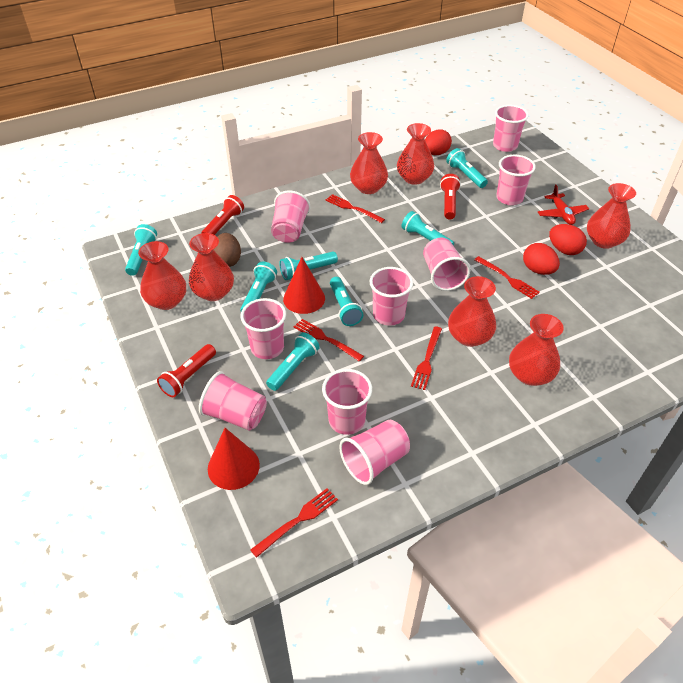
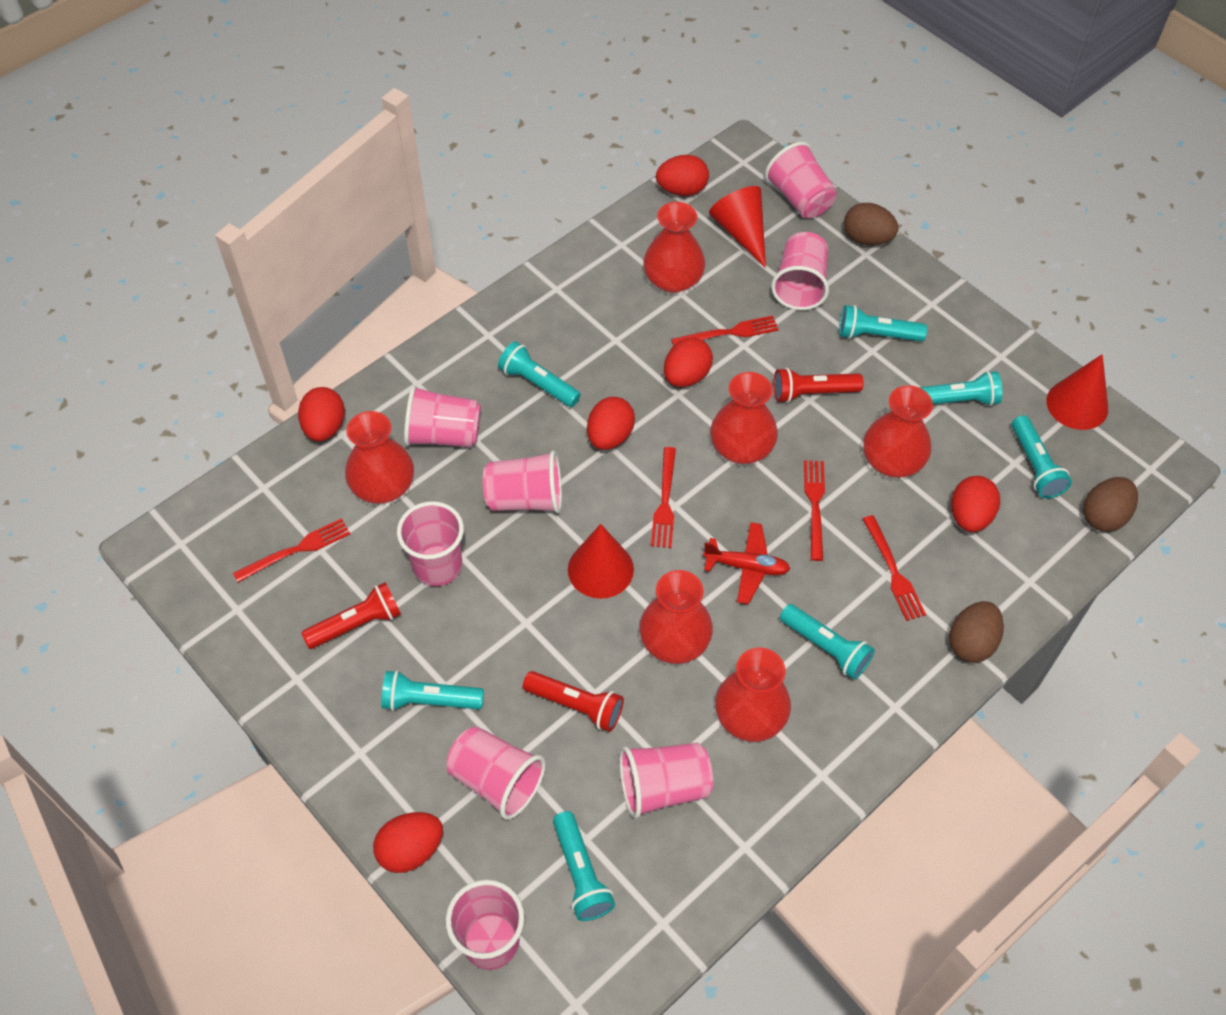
brown egg: [214,233,241,267] = 1 -> [844,203,899,245] [949,601,1004,663] [1083,477,1138,532] = 3
pink cup: [199,371,267,430] [240,298,286,359] [271,190,310,243] [322,369,372,435] [339,420,410,485] [370,267,413,325] [423,238,470,291] [493,105,529,152] [496,155,536,205] = 9 -> [397,501,464,586] [404,385,481,448] [446,726,546,820] [446,880,524,970] [483,450,562,513] [620,743,713,819] [765,142,837,218] [771,232,829,310] = 8
red cone: [208,428,260,490] [283,257,325,314] = 2 -> [568,524,634,599] [709,186,766,268] [1046,354,1108,430] = 3
red egg: [425,129,452,155] [523,243,560,275] [549,224,587,255] = 3 -> [298,387,345,442] [373,812,443,873] [587,397,635,450] [656,155,709,196] [664,337,713,387] [951,476,1000,532] = 6
red vase: [138,241,186,310] [189,233,234,301] [350,132,388,194] [397,123,434,185] [448,276,496,347] [509,314,564,386] [587,183,636,249] = 7 -> [345,411,414,504] [639,570,713,664] [643,202,705,293] [711,372,778,464] [715,647,791,742] [863,385,933,478] = 6

